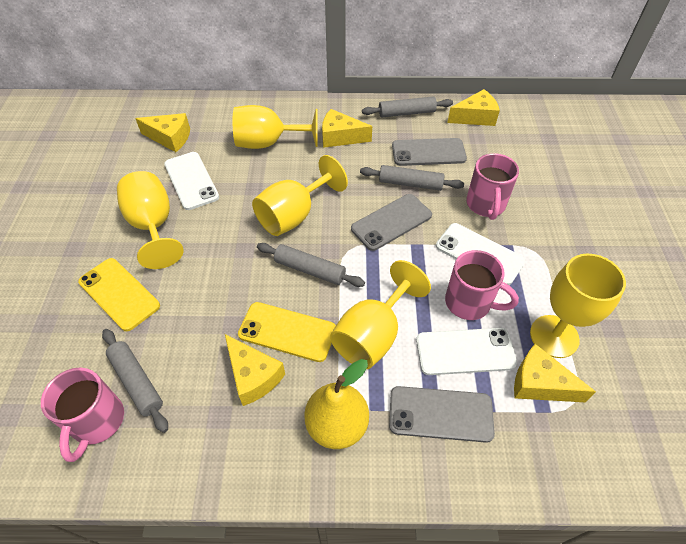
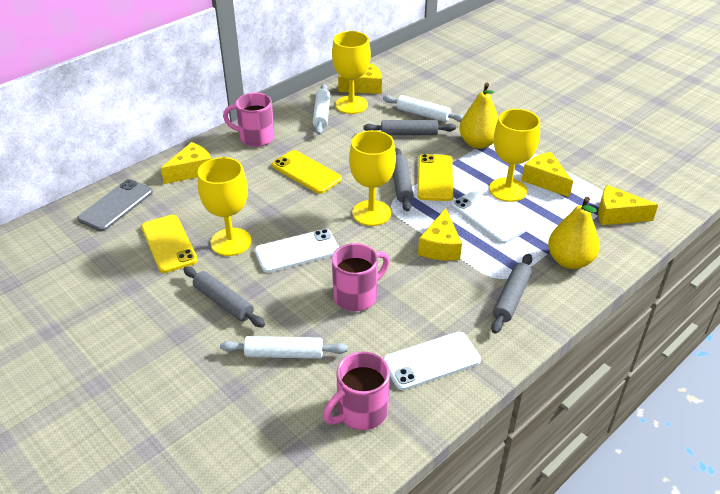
grey phone: [351,194,432,251] [389,386,495,443] [392,138,467,166] = 3 -> [77,179,153,231] = 1
white rolling pin: none = 0 -> [220,336,348,359] [313,84,330,135] [383,95,464,122] = 3
yellow goblet: [117,171,184,269] [233,105,317,149] [252,155,348,236] [330,260,431,369] [530,254,626,358] = 5 -> [198,157,251,256] [332,31,371,114] [349,130,396,226] [489,109,540,202] = 4
yellow pear: [304,359,369,449] = 1 -> [459,83,499,149] [548,197,600,269] = 2
yellow phone: [78,258,160,331] [238,302,336,362] = 2 -> [141,215,198,273] [272,150,342,194] [418,154,453,201] = 3

